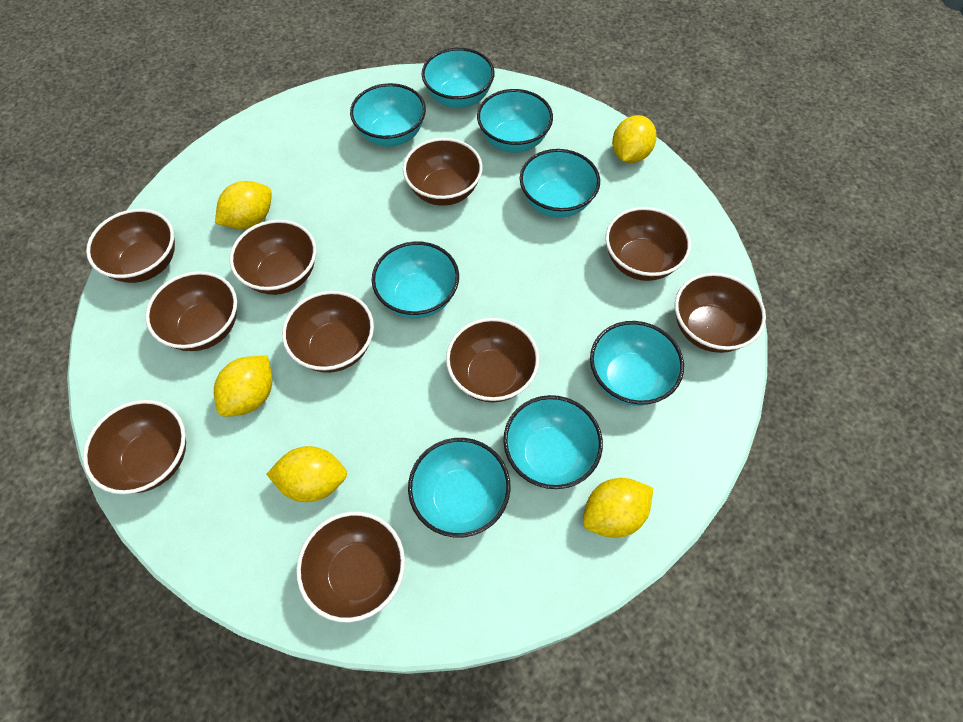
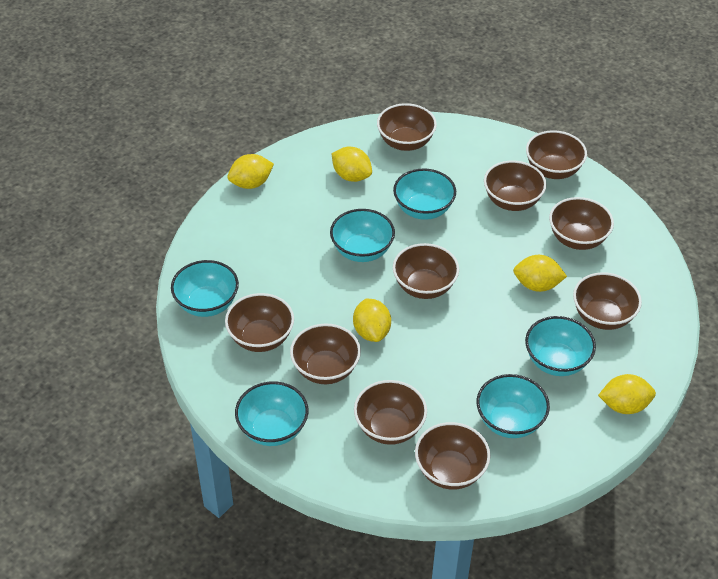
turquoise bowl: [350,83,426,147] [372,241,459,318] [408,438,511,537] [422,48,495,108] [477,89,553,153] [503,395,603,489] [520,149,600,218] [590,321,684,406] = 8 -> [171,260,239,317] [235,381,308,446] [330,209,395,262] [393,168,456,220] [477,374,550,438] [525,316,596,376] = 6

